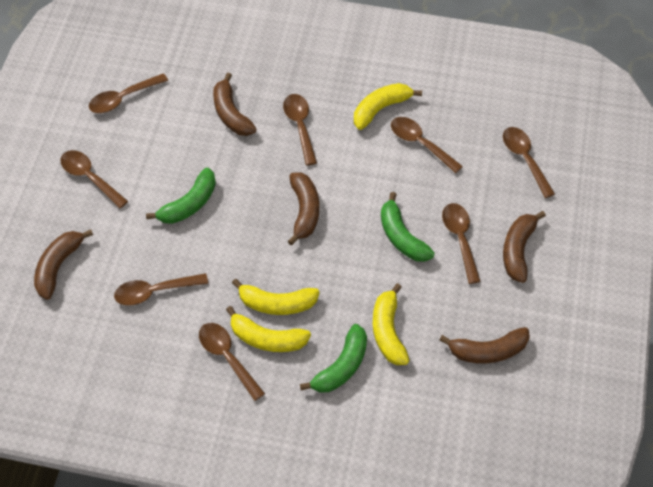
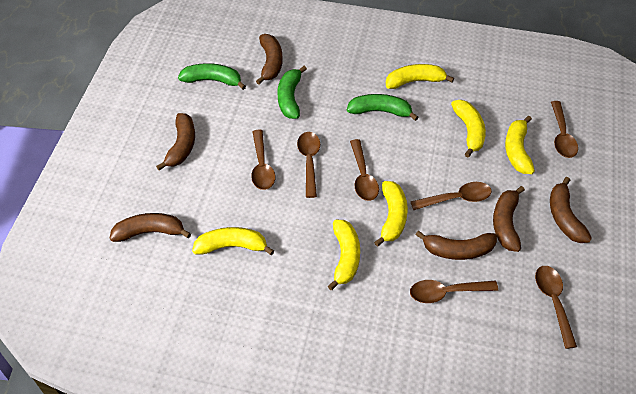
brown banana: [34,230,93,300] [213,72,257,136] [287,172,319,245] [439,327,530,364] [503,211,546,283] = 5 -> [110,213,191,242] [156,113,195,170] [256,34,282,84] [416,231,497,260] [493,186,525,252] [550,177,592,243] = 6
brown spoon: [60,150,128,209] [89,73,168,113] [114,273,208,306] [199,323,265,401] [283,94,317,166] [391,117,463,173] [442,203,481,284] [503,127,555,198] = 8 -> [251,130,275,190] [297,132,320,198] [350,139,379,201] [410,280,498,303] [411,182,492,210] [535,266,577,349] [551,101,578,158] = 7
yellow banana: [226,306,311,352] [232,279,320,315] [354,83,422,130] [373,283,410,365] = 4 -> [192,227,274,255] [328,220,360,290] [374,181,408,247] [386,64,454,89] [451,100,486,157] [505,116,535,174] = 6

